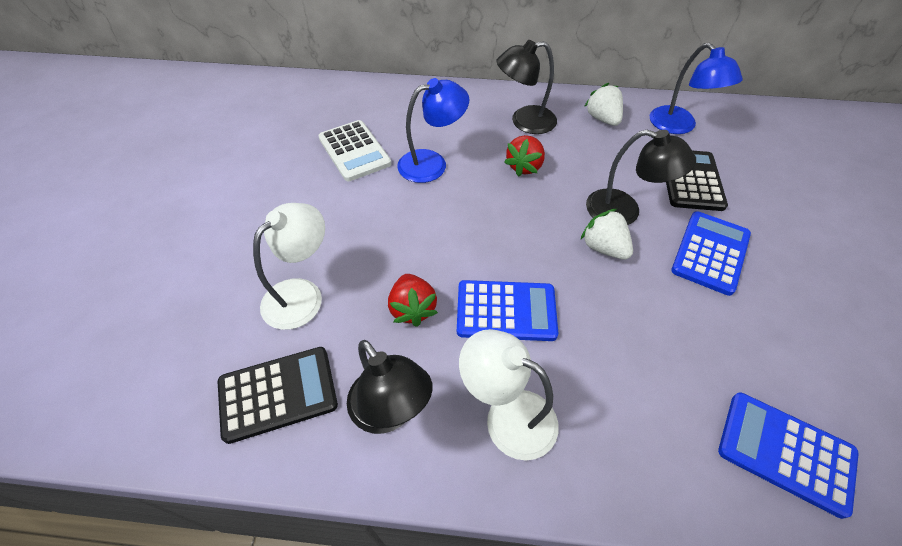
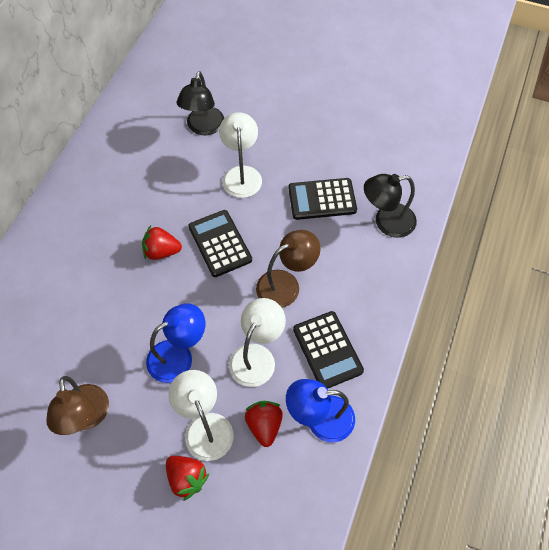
black calculator: [218,347,338,444] [666,151,728,211] = 2 -> [188,210,252,277] [289,178,357,220] [293,311,364,389] = 3
black lamp: [347,340,433,434] [496,40,557,134] [586,130,696,225] = 3 -> [177,71,224,135] [364,174,417,238] = 2
blue calculator: [457,280,558,341] [671,211,751,296] [718,392,859,519] = 3 -> none = 0
brown lamp: none = 0 -> [46,376,109,435] [256,230,320,308] = 2
red strawberry: [388,274,438,327] [504,135,545,177] = 2 -> [142,226,182,260] [166,456,210,501] [245,401,283,447] = 3
white calculator: [318,120,392,181] = 1 -> none = 0
white lamp: [253,203,325,330] [459,329,559,461] = 2 -> [168,370,233,461] [219,112,262,198] [229,298,286,387] = 3
white strawberry: [581,209,633,260] [584,83,623,126] = 2 -> none = 0

